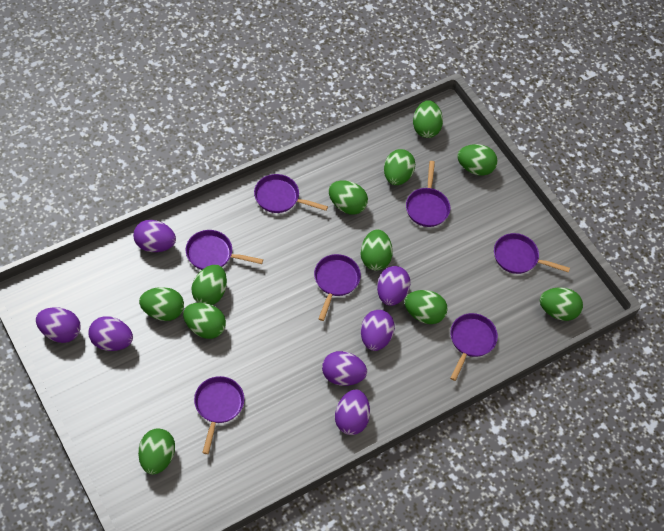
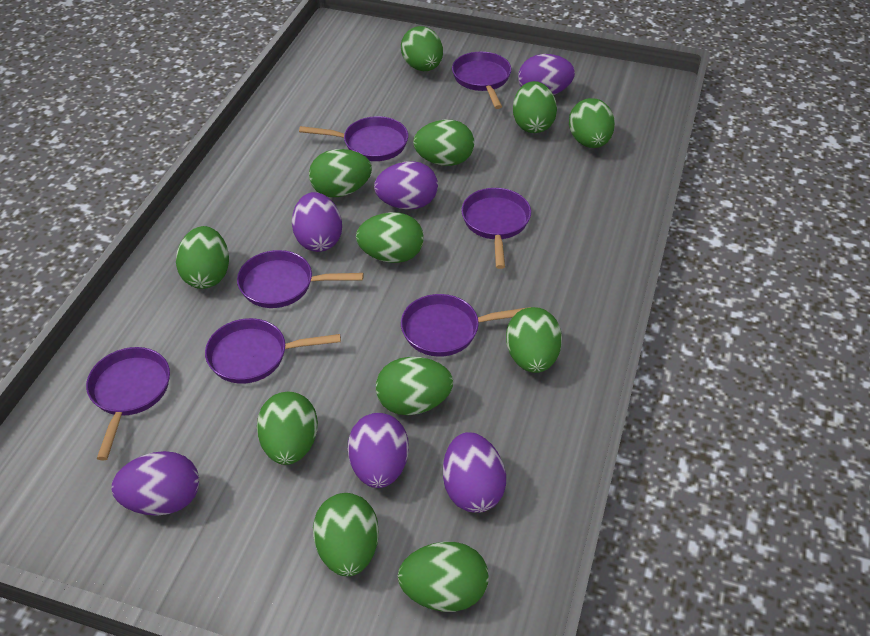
green egg: [138,428,175,475] [139,287,184,321] [183,303,226,339] [192,265,227,305] [329,181,368,215] [361,229,393,271] [384,149,415,185] [404,290,448,324] [413,100,443,138] [457,144,498,176] [540,287,583,321] = 11 -> [176,226,229,289] [257,392,318,465] [309,149,372,197] [313,493,379,576] [356,212,424,263] [376,357,453,415] [398,542,488,612] [401,26,443,71] [413,120,474,166] [506,307,562,373] [513,81,557,133] [569,98,615,148] = 12
purple egg: [36,307,81,343] [89,316,133,351] [133,220,176,252] [322,351,367,386] [335,389,370,435] [361,310,395,351] [377,266,410,306] = 7 -> [111,451,199,516] [292,192,342,252] [348,413,409,488] [374,161,438,210] [443,432,506,513] [518,54,575,95] = 6

